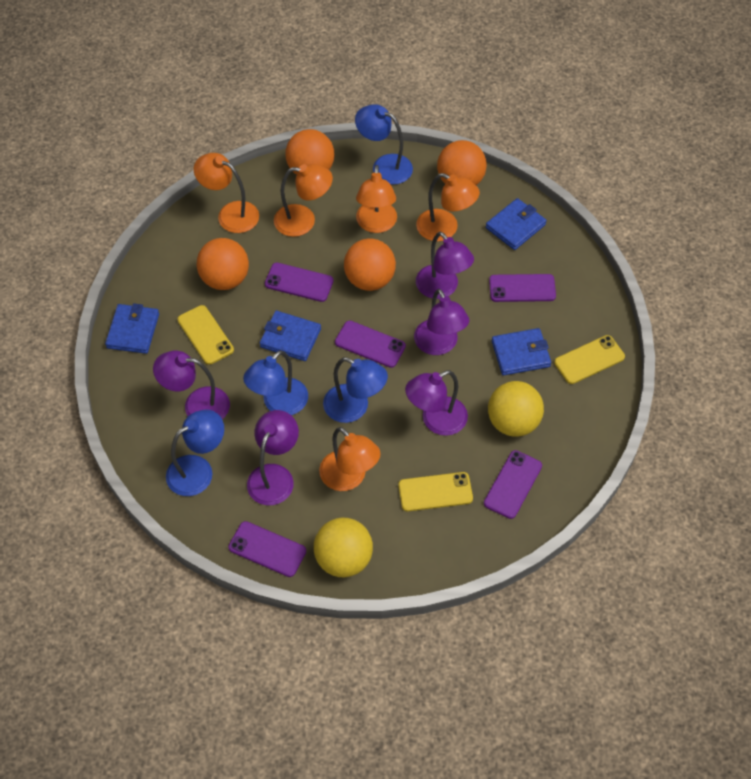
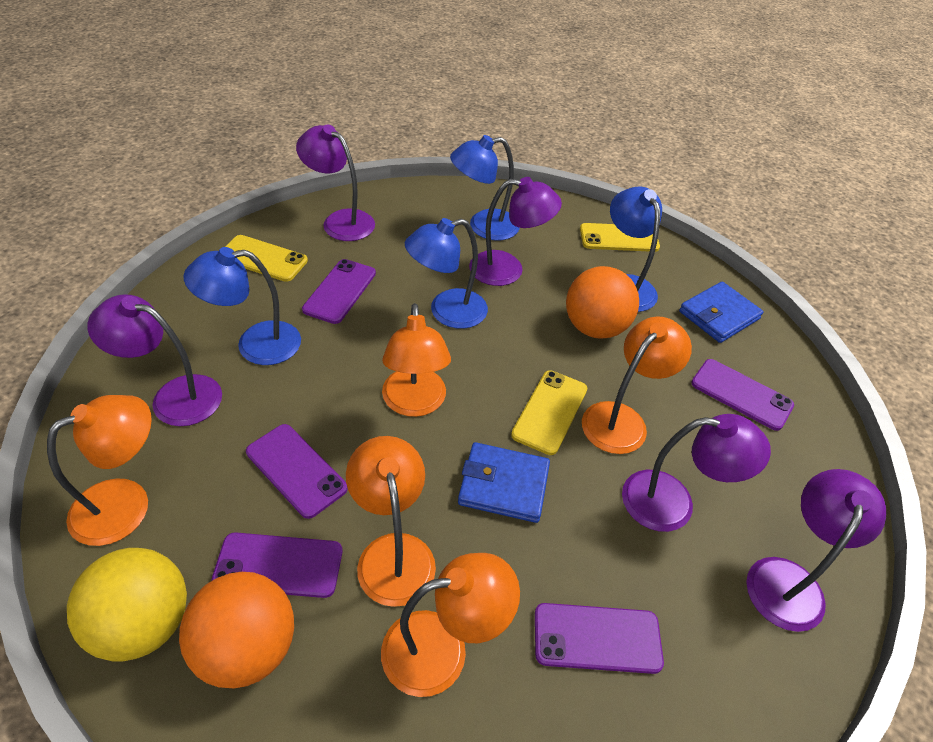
blue wallet: [105,303,159,354] [260,311,321,361] [486,198,547,250] [492,328,551,375] = 4 -> [458,442,550,523] [679,282,764,343] = 2
orange ball: [197,238,249,290] [285,129,334,175] [344,239,396,291] [437,140,487,185] = 4 -> [179,572,294,688] [566,266,639,339] = 2
yellow ball: [314,517,373,577] [488,381,544,437] = 2 -> [67,548,187,661] = 1

